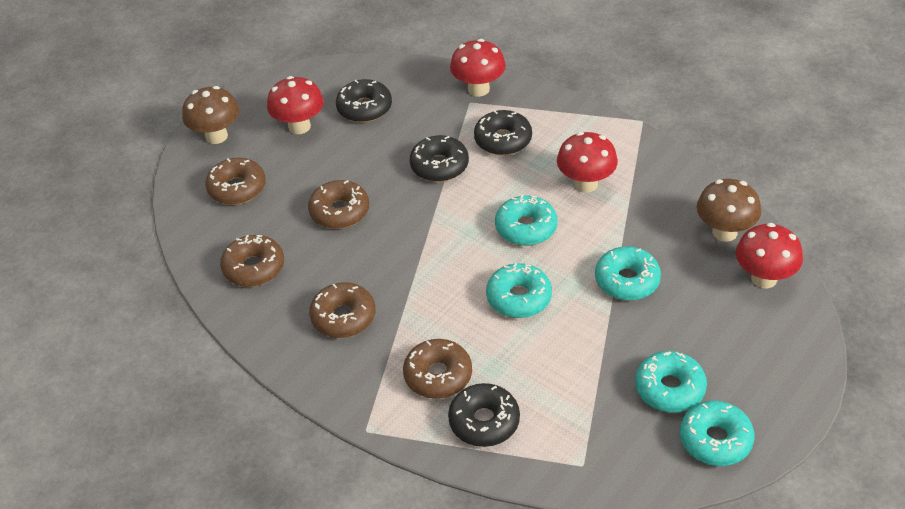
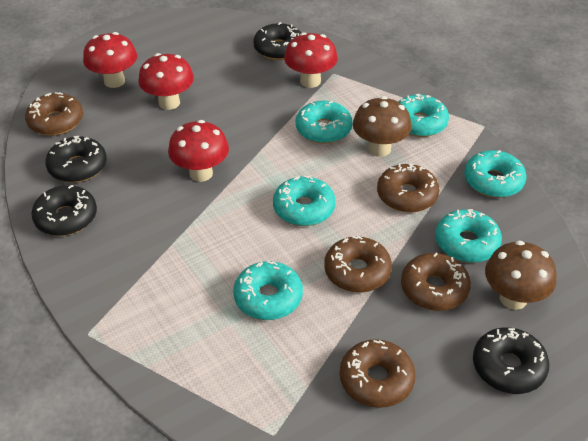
turquoise donut: [486,263,552,318] [495,195,557,246] [595,247,661,301] [635,351,707,412] [680,401,755,466] = 5 -> [233,261,303,320] [273,175,336,226] [296,101,352,144] [398,94,449,137] [435,209,502,263] [464,150,527,198] = 6

